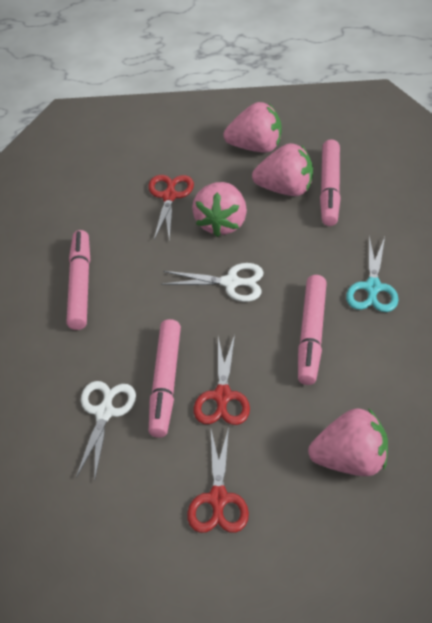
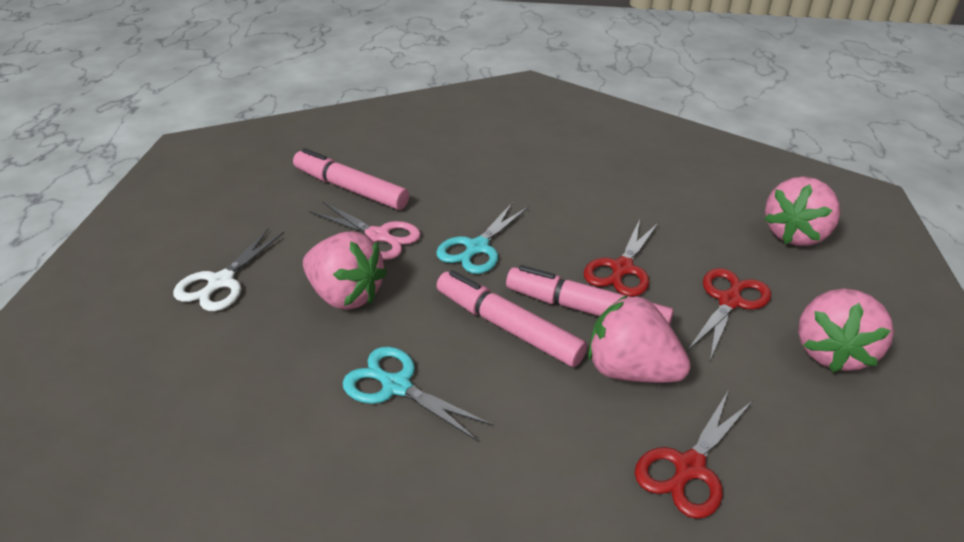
pink marker: [66,230,90,330] [149,319,181,438] [298,275,327,385] [320,139,341,226] = 4 -> [293,148,409,210] [437,270,587,367] [506,265,674,325] = 3
pink scissors: none = 0 -> [309,201,421,260] = 1
turquoise scissors: [346,237,399,312] = 1 -> [342,346,493,441] [436,203,529,274] = 2
white scissors: [76,381,136,481] [161,263,264,302] = 2 -> [173,229,284,311] = 1

